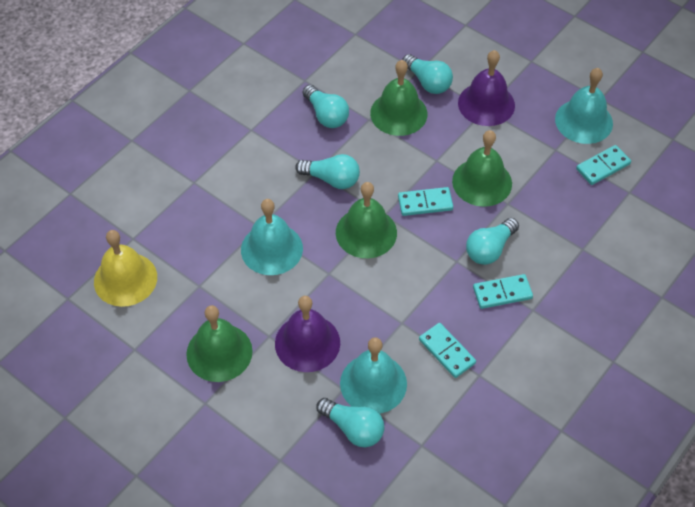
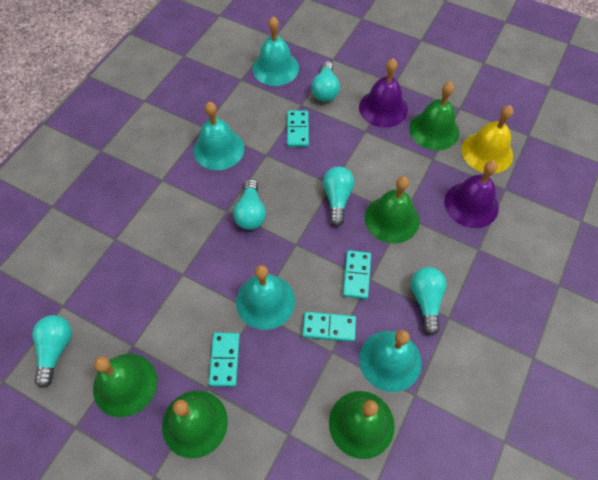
green bell: [186,305,253,382] [336,182,397,258] [370,60,428,136] [452,130,512,207] = 4 -> [93,354,157,417] [162,391,228,459] [329,391,395,459] [365,176,420,243] [409,82,460,150] = 5
turquoise bell: [241,199,303,275] [340,337,407,414] [555,68,613,144] = 3 -> [194,102,245,170] [236,265,295,330] [252,16,299,86] [359,330,422,392] = 4

